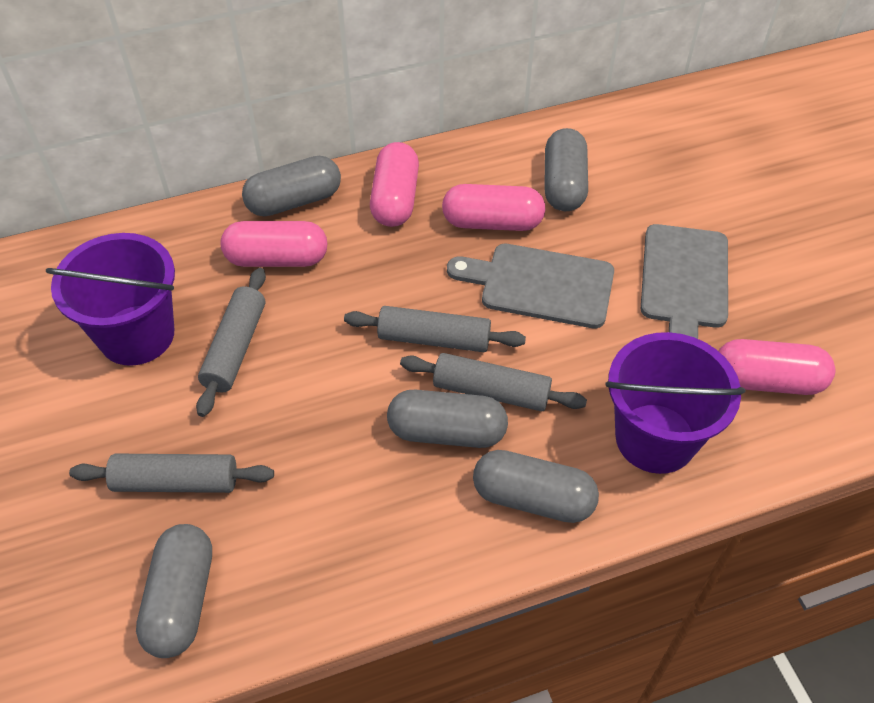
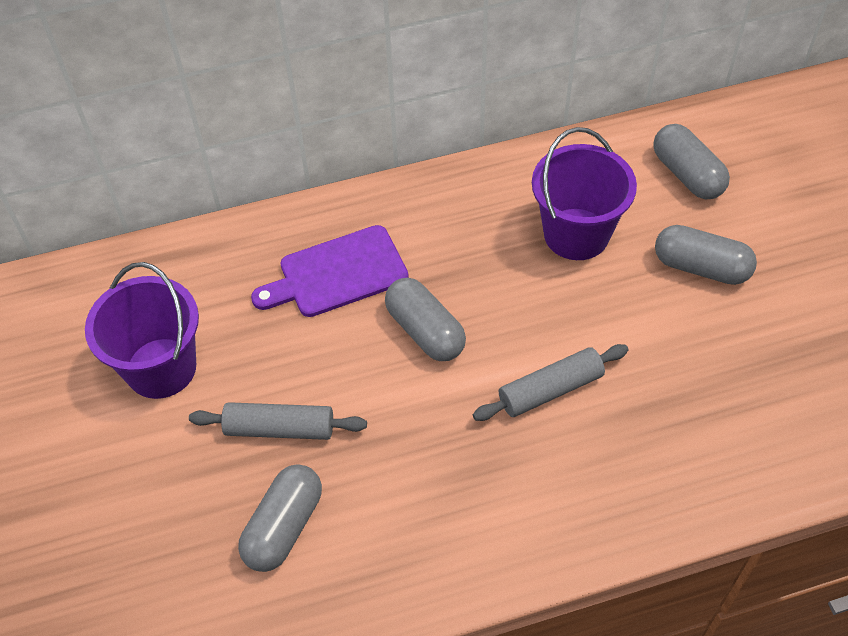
grey capsule: [136,524,212,658] [242,156,341,216] [387,390,508,448] [473,450,599,523] [544,128,588,211] = 5 -> [238,464,322,572] [385,278,466,361] [653,124,730,199] [655,225,757,285] = 4
grey cutting board: [447,244,614,329] [641,224,728,339] = 2 -> none = 0
grey rolling pin: [69,454,274,493] [196,268,266,417] [344,306,526,352] [400,353,587,411] = 4 -> [189,402,367,440] [473,344,629,421] = 2
pink capsule: [221,221,327,267] [370,142,419,227] [442,184,545,231] [719,339,835,395] = 4 -> none = 0
purple cutting board: none = 0 -> [251,225,409,317] = 1

